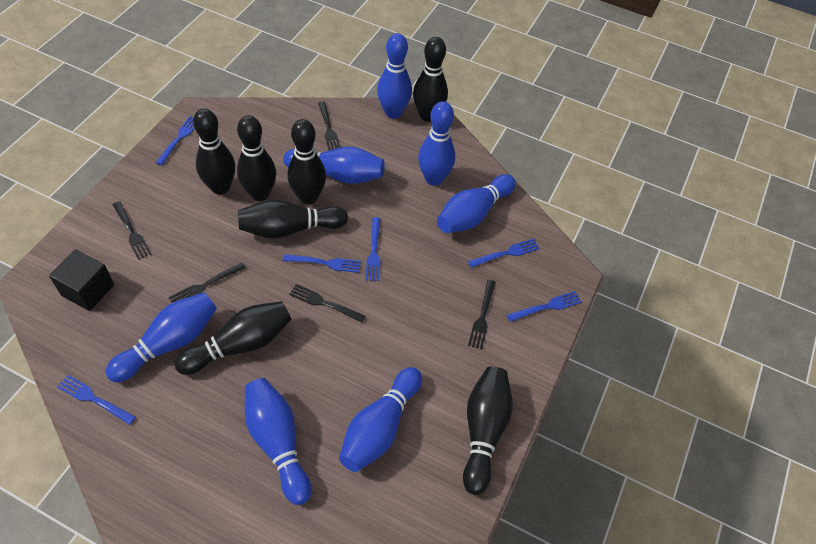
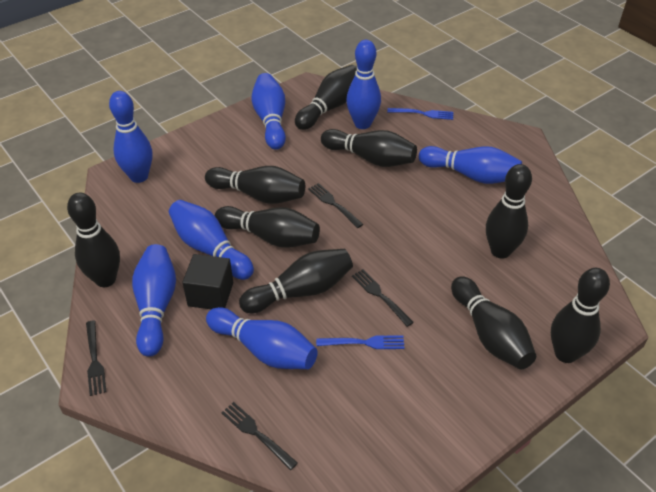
black bowling pin: [174,301,292,375] [193,108,235,195] [237,115,276,201] [238,199,348,239] [288,119,326,204] [413,37,448,122] [463,366,513,495] = 7 -> [67,193,120,287] [205,166,305,204] [215,206,320,248] [239,249,353,313] [295,65,357,130] [321,129,417,167] [451,276,536,369] [486,164,532,259] [551,268,610,363] = 9
black fork: [112,201,151,260] [168,262,246,303] [289,284,366,323] [318,101,341,151] [468,280,496,349] = 5 -> [86,320,107,396] [221,402,298,470] [308,183,363,228] [352,269,414,327] = 4
blue fork: [57,375,136,425] [156,116,194,165] [282,254,361,273] [365,217,381,281] [468,238,540,268] [507,291,582,322] = 6 -> [316,335,405,349] [387,108,453,120] = 2

